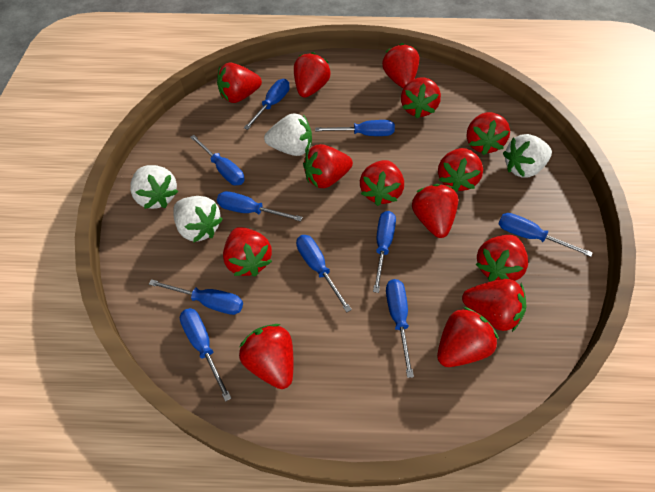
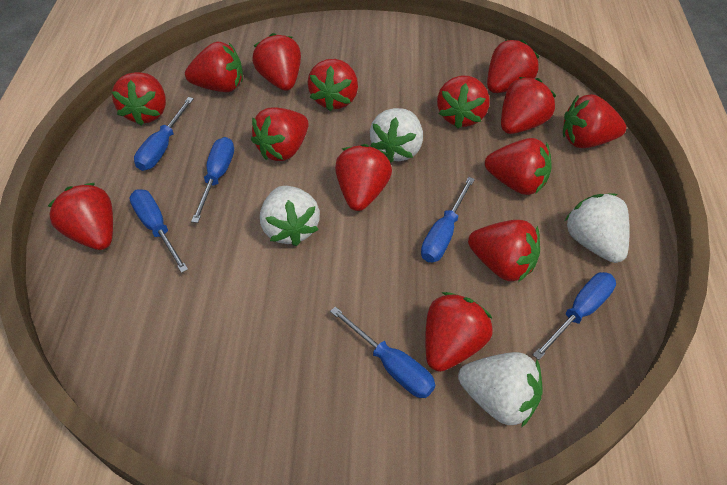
blue screwdriver: [149,279,243,315] [180,308,231,402] [190,135,245,185] [217,191,303,221] [244,79,290,130] [296,235,352,313] [315,120,395,136] [373,211,396,293] [386,279,414,378] [498,213,593,257] = 10 -> [129,189,188,273] [134,97,194,171] [191,137,234,223] [330,306,435,398] [421,177,475,262] [533,272,616,360] = 6

